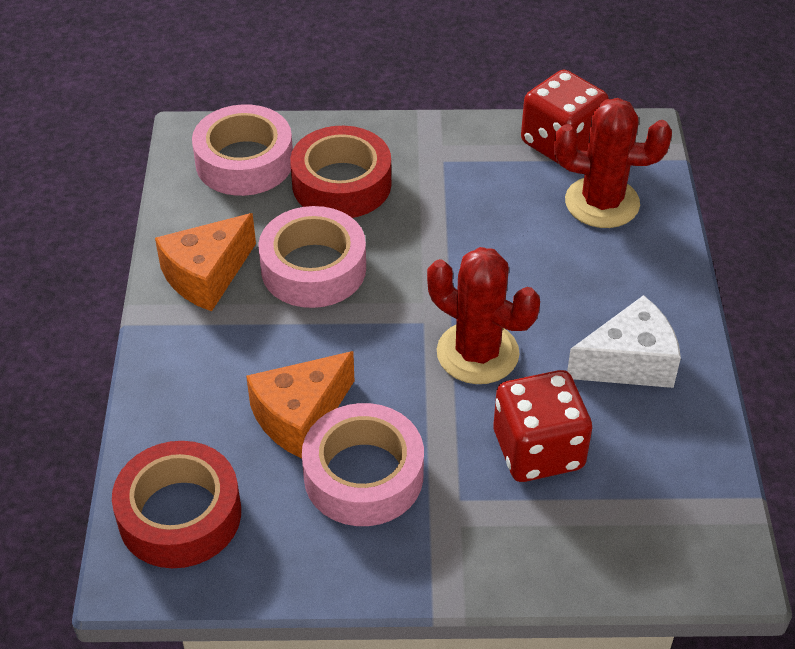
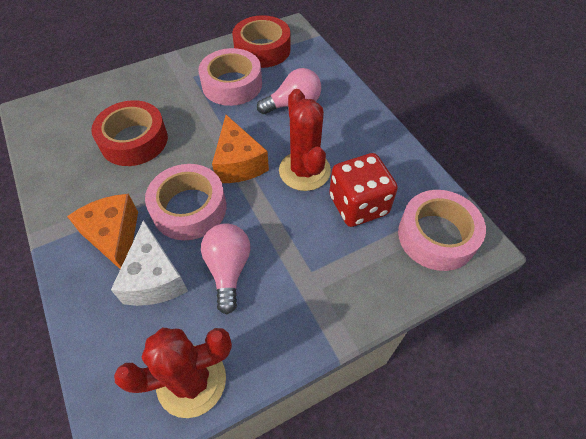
pink light bulb: none = 0 -> [201,223,251,314] [257,68,321,114] = 2
red dice: [494,370,592,482] [521,70,609,163] = 2 -> [329,153,398,227] = 1

